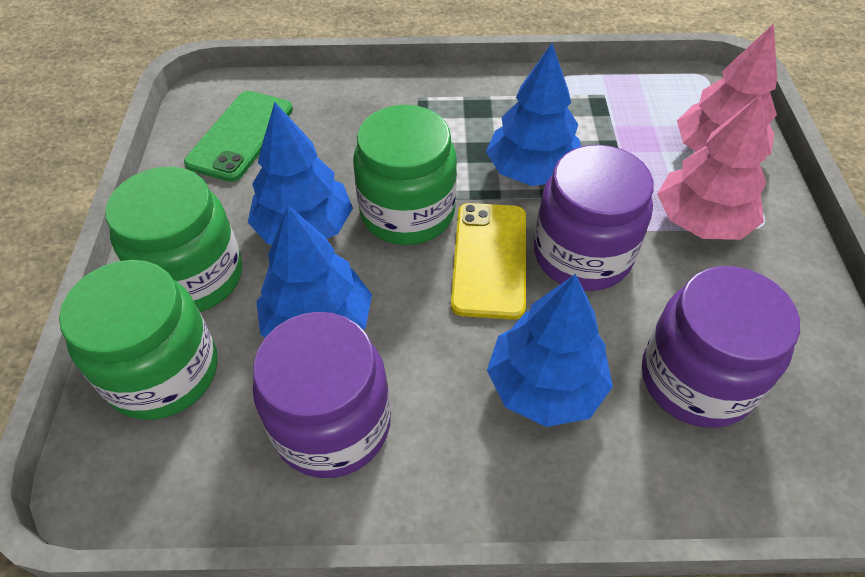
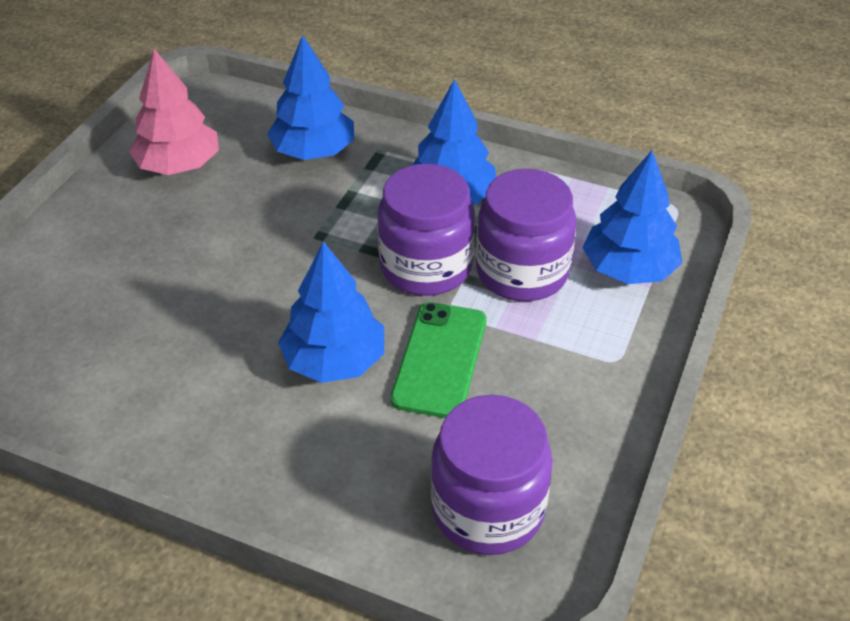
green jar: [59,260,218,420] [105,167,242,312] [353,105,457,245] = 3 -> none = 0
pink tree: [657,94,766,240] [677,24,777,156] = 2 -> [129,49,219,175] = 1
yellow phone: [451,203,526,320] = 1 -> none = 0

